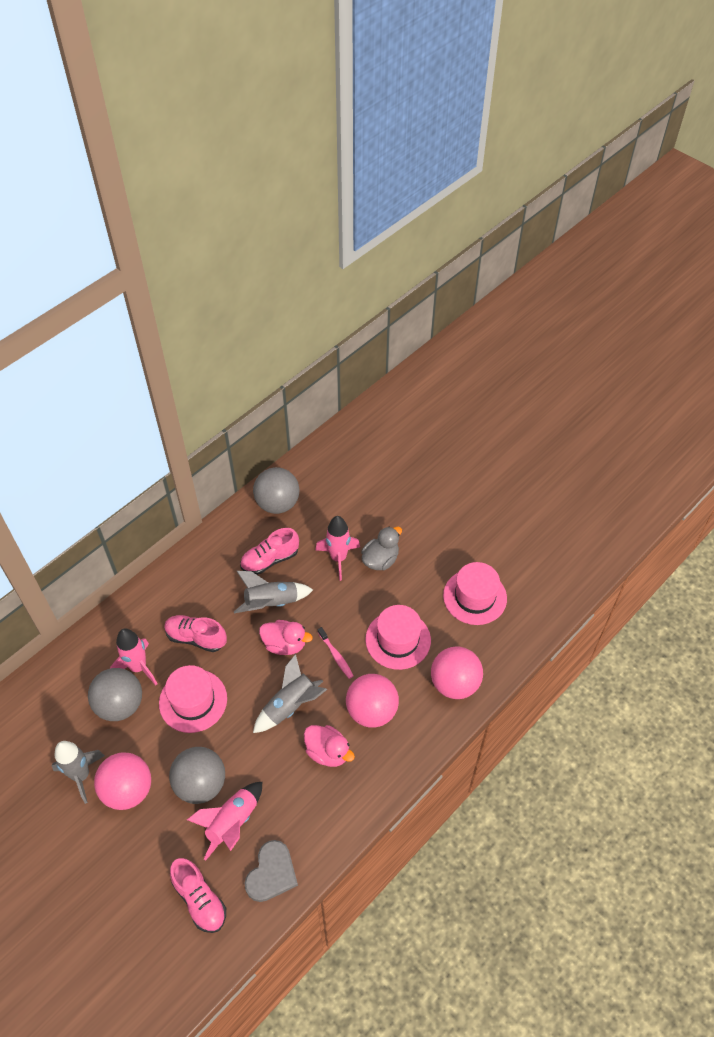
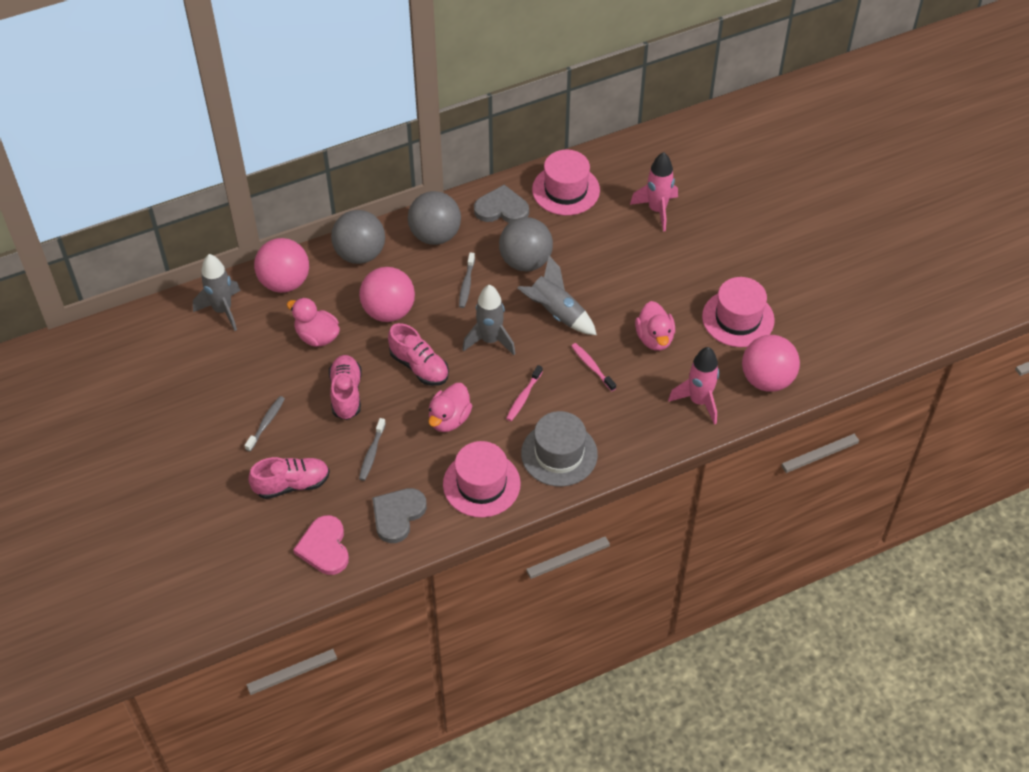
grey duck: [361,527,402,570] = 1 -> none = 0
grey hat: none = 0 -> [521,411,598,487] = 1
grey heart: [245,840,298,902] = 1 -> [372,488,427,543] [474,185,529,223] = 2
grey toothbrush: none = 0 -> [244,396,285,452] [359,418,386,481] [459,252,475,308] = 3
pink duck: [259,620,313,655] [304,725,355,767] = 2 -> [287,298,340,347] [428,383,472,432] [635,301,675,351] = 3
pink heart: none = 0 -> [293,515,349,575] = 1
pink rocket: [110,629,157,685] [187,782,262,861] [315,516,360,581] = 3 -> [630,152,678,232] [668,347,719,425] = 2
pink toothbrush: [318,627,353,679] = 1 -> [506,365,543,421] [571,343,616,391] = 2

